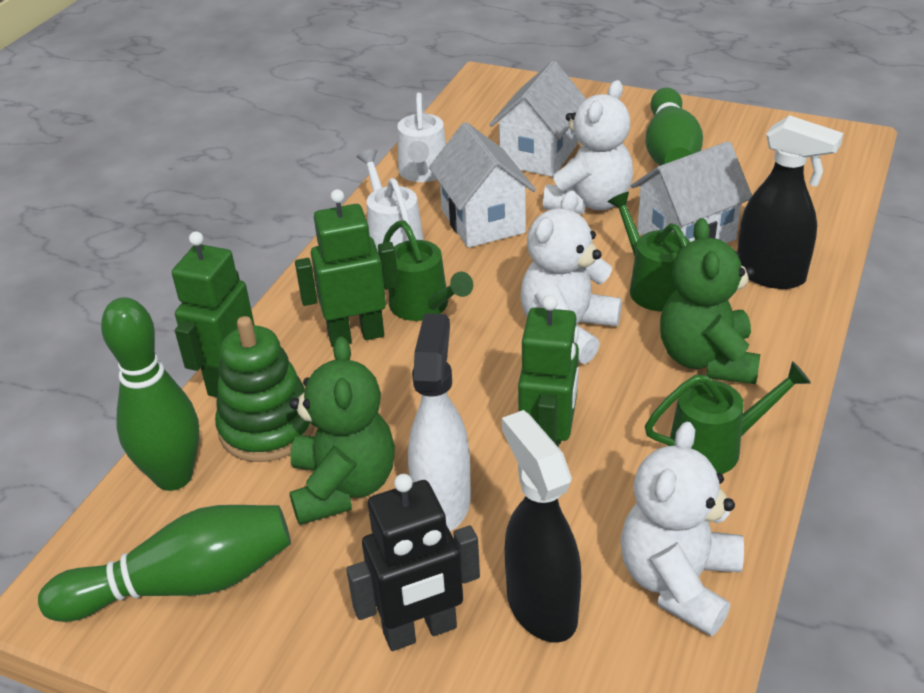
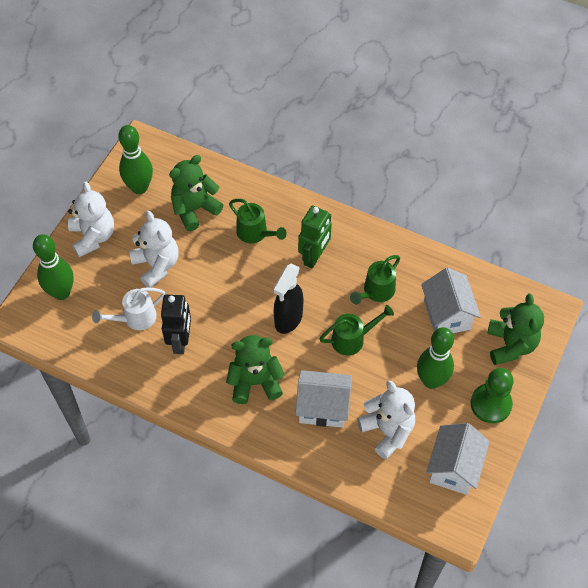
black spray bottle: [502,410,582,643] [738,115,843,289] = 2 -> [273,264,304,334] = 1
green pawn: none = 0 -> [471,368,513,423] = 1
green robot: [172,231,255,397] [295,189,399,347] [518,295,579,448] = 3 -> [298,206,332,269] = 1
green stacking toy: [215,316,315,462] = 1 -> none = 0
green teddy bear: [289,337,395,525] [660,218,760,384] = 2 -> [169,155,223,231] [226,335,285,404] [487,294,544,365] = 3
white spray bottle: [408,313,471,531] = 1 -> none = 0
white watering can: [357,149,424,251] [397,92,446,182] = 2 -> [92,287,165,330] = 1

